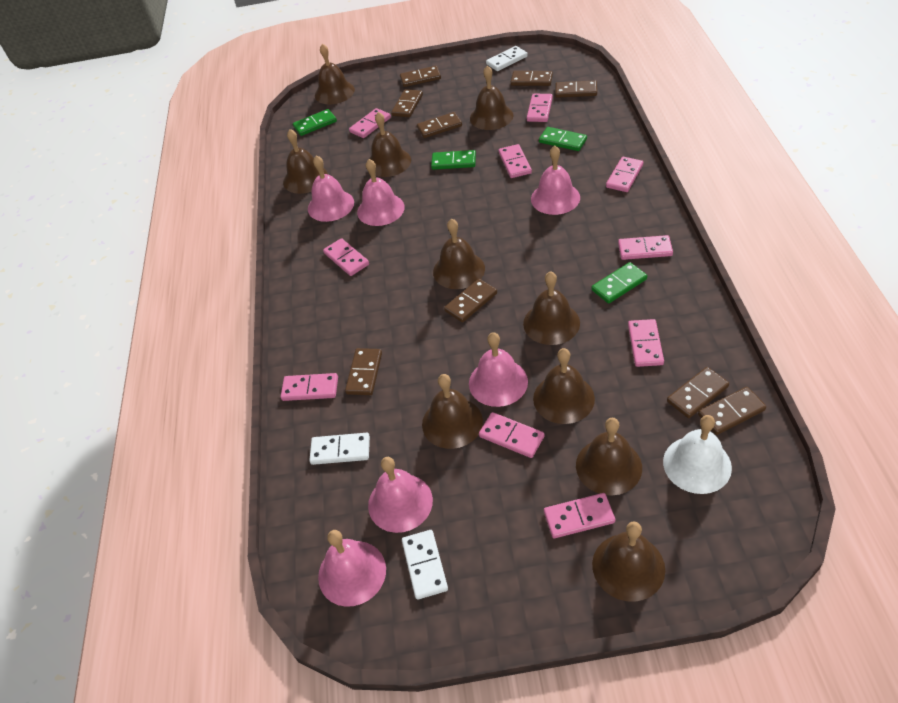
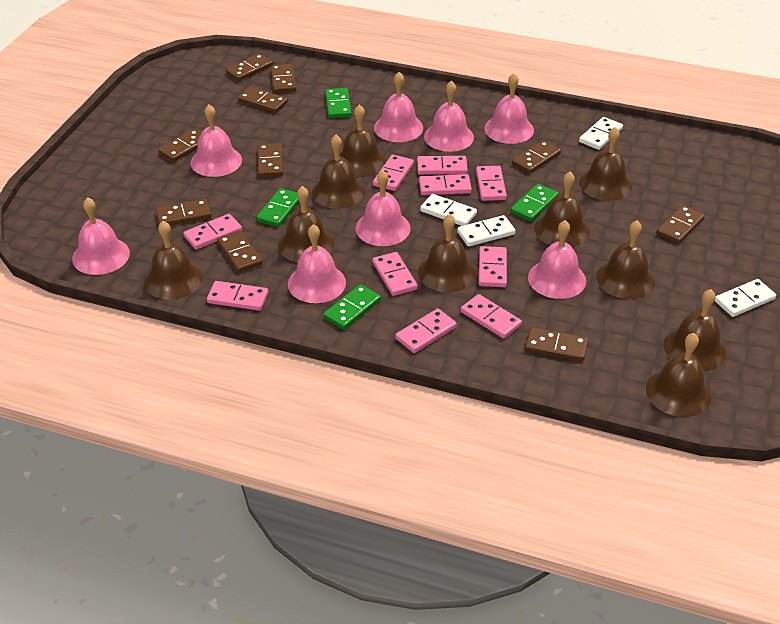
brown domino: [345,348,382,395] [391,89,423,117] [400,66,441,87] [417,112,462,138] [444,279,497,322] [511,71,553,86] [555,80,597,98] [667,367,729,418] [698,387,766,435] = 9 -> [156,199,211,225] [158,129,202,162] [217,231,263,273] [226,54,273,81] [238,87,288,113] [258,143,283,177] [271,64,296,93] [512,140,561,174] [525,327,588,361] [656,205,705,244] = 10
pink bell: [308,155,354,222] [318,530,386,607] [357,159,405,226] [368,457,433,533] [469,332,528,407] [531,146,580,215] = 6 -> [72,197,130,275] [190,105,242,177] [288,224,346,303] [355,170,411,246] [374,72,423,142] [424,80,474,152] [484,73,534,144] [528,220,586,299] = 8
white bell: [663,415,732,494] = 1 -> none = 0
white domino: [309,433,370,465] [402,530,448,600] [486,46,528,71] = 3 -> [420,194,477,226] [457,215,516,247] [579,117,623,150] [715,279,776,317] = 4

